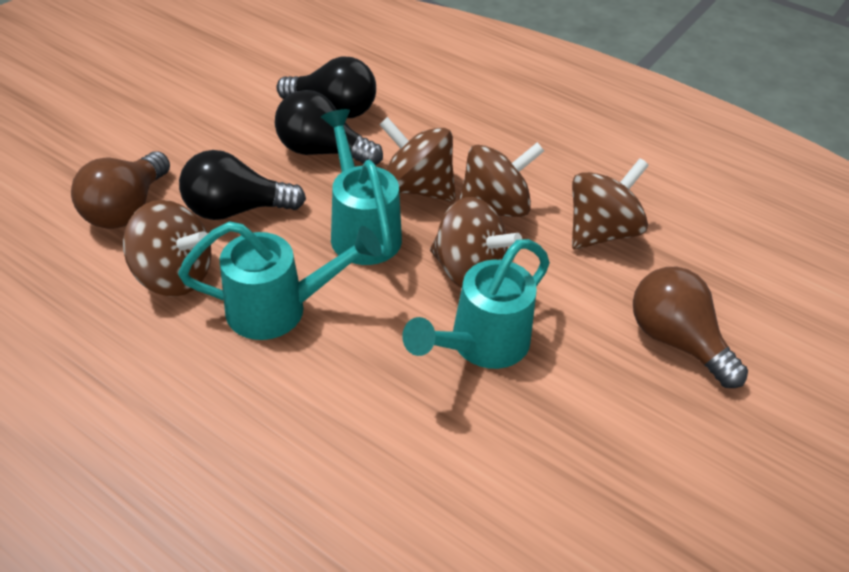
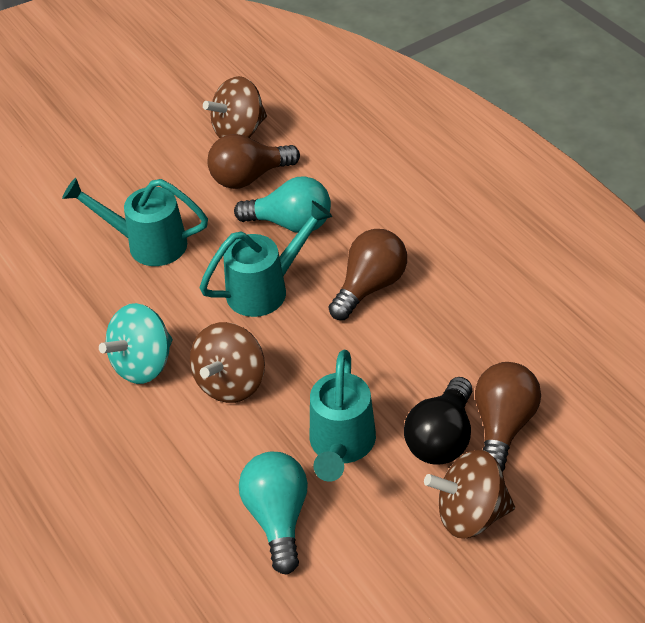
black light bulb: [179,150,306,220] [275,90,383,165] [276,56,376,118] = 3 -> [404,377,472,465] = 1
brown light bulb: [71,151,170,229] [633,267,748,388] = 2 -> [207,134,300,189] [329,229,407,320] [475,362,541,472] = 3
brown spinning top: [123,200,212,297] [379,117,456,201] [430,197,522,288] [459,142,544,217] [572,158,649,250] = 5 -> [190,322,265,403] [203,76,267,138] [424,450,515,539] = 3
turquoise light bulb: none = 0 -> [234,176,331,233] [239,452,308,575] = 2
turquoise spinning top: none = 0 -> [99,303,173,384] = 1

